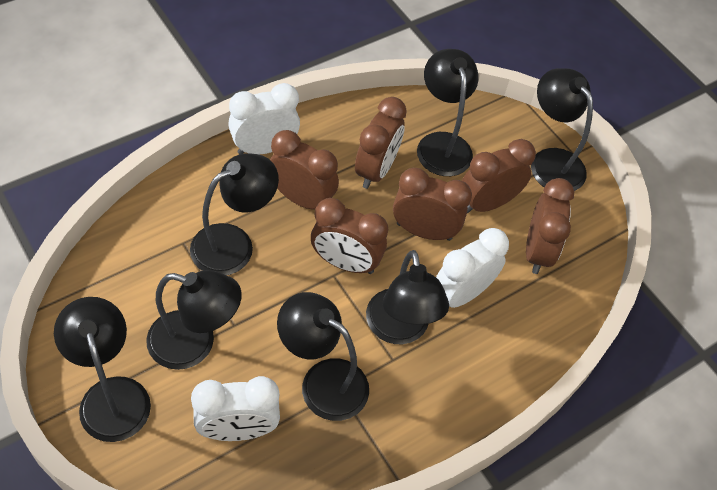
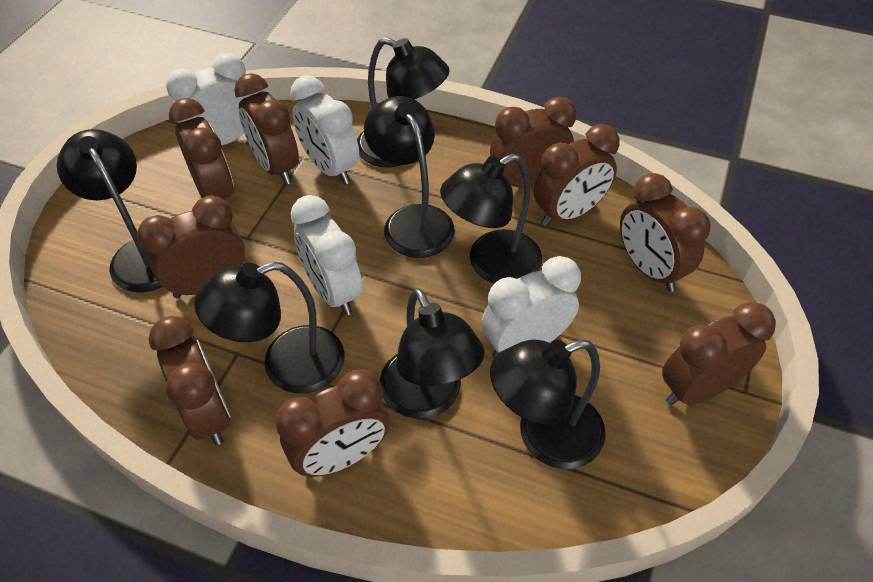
brown clock: [270,130,339,209] [311,198,388,274] [355,97,407,189] [393,168,472,241] [462,139,536,213] [526,178,574,274] = 6 -> [137,196,245,299] [148,316,231,446] [169,98,234,200] [234,73,299,185] [275,369,390,477] [490,97,576,188] [533,125,620,227] [620,173,710,292] [662,302,776,406] = 9
white clock: [191,376,280,441] [228,83,300,154] [436,228,509,308] = 3 -> [166,53,253,146] [290,75,359,185] [291,195,363,315] [482,256,581,358] = 4

